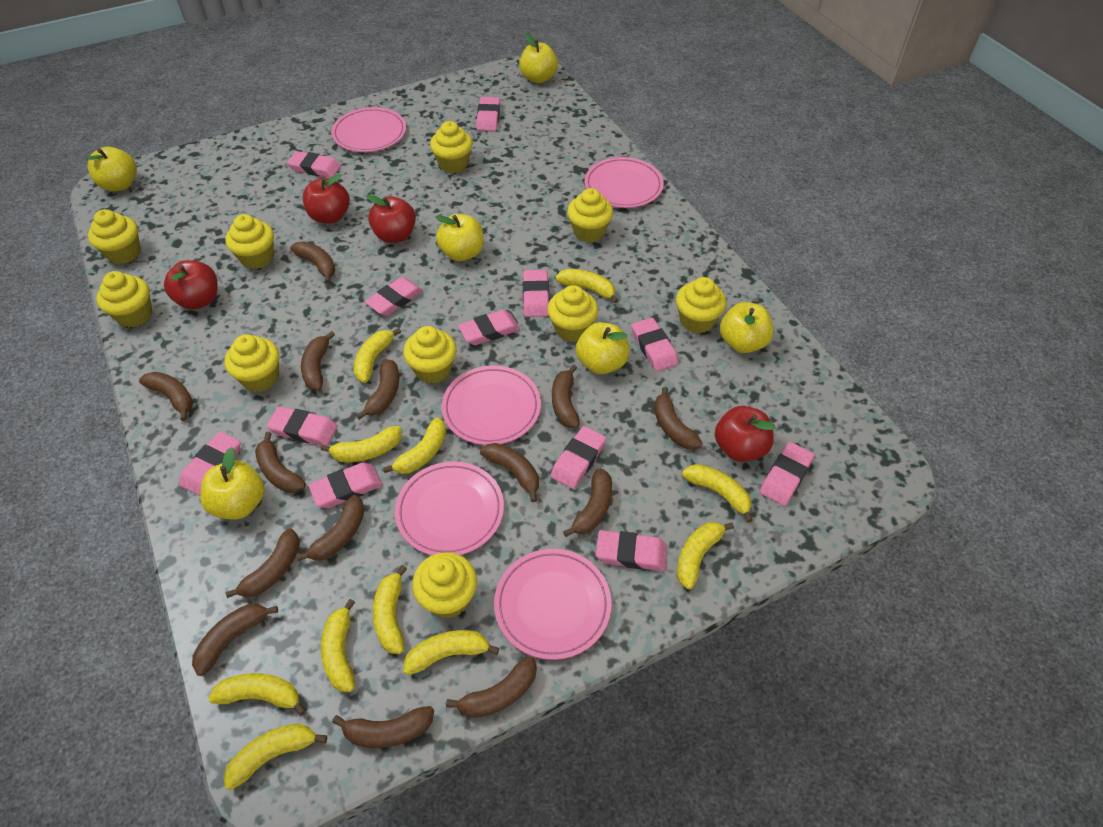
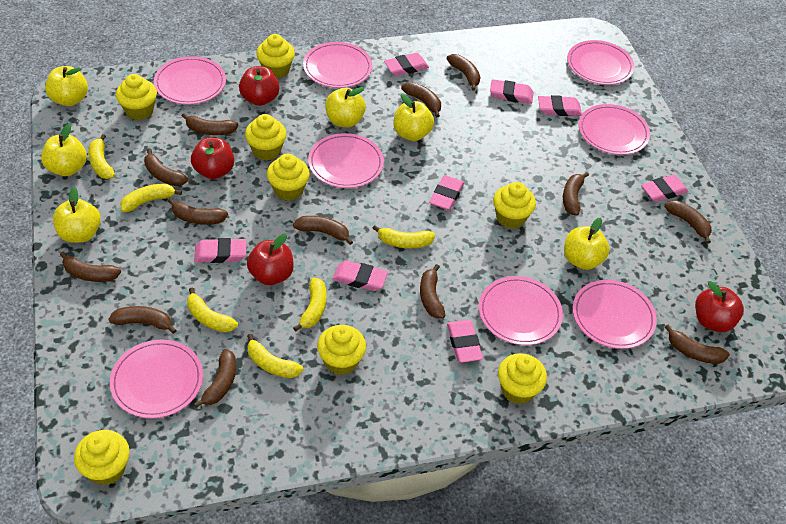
brown banana: [139,372,193,421] [192,604,278,676] [226,528,300,598] [255,432,306,493] [290,241,335,283] [297,495,365,561] [301,331,335,390] [332,706,434,748] [356,359,399,420] [446,656,537,718] [480,443,539,502] [552,365,580,428] [563,468,612,537] [654,387,702,450] = 14 -> [60,252,121,282] [108,306,177,334] [144,148,188,186] [168,198,228,225] [182,113,238,135] [194,349,236,408] [293,216,353,245] [401,82,441,117] [420,264,446,318] [447,54,480,91] [563,172,589,216] [664,200,712,243] [665,325,730,364] = 13
pink eraser: [179,432,240,496] [267,407,338,446] [287,151,341,178] [308,462,382,508] [365,277,423,316] [458,310,520,345] [476,97,500,131] [523,270,549,317] [550,426,606,489] [596,530,667,571] [631,318,678,371] [760,442,814,506] = 12 -> [194,238,246,263] [332,260,388,291] [384,53,429,76] [429,175,464,210] [447,320,483,363] [490,79,534,104] [538,95,582,116] [641,175,688,202] = 8
pink plate: [331,107,406,152] [395,462,504,555] [442,366,541,445] [494,549,611,660] [585,157,664,208] = 5 -> [110,340,203,418] [154,56,226,105] [303,42,372,88] [308,133,384,188] [479,276,563,345] [567,40,634,85] [573,280,657,349] [578,104,650,155] = 8
yellow banana: [208,673,306,716] [224,723,327,790] [321,426,402,462] [321,599,355,692] [354,328,401,383] [373,565,407,654] [383,418,446,474] [403,630,499,675] [555,269,619,303] [677,522,734,589] [682,464,753,523] = 11 -> [88,134,115,179] [120,183,182,212] [187,287,238,332] [247,334,303,378] [293,278,326,331] [372,225,435,248] = 6
yellow cupcake: [88,209,141,264] [96,271,152,328] [224,334,279,392] [225,214,274,269] [403,326,456,384] [412,552,477,618] [430,121,473,173] [547,285,598,342] [567,188,613,242] [676,277,727,334] = 10 -> [74,430,130,485] [116,74,157,120] [245,114,287,160] [256,34,295,79] [267,154,310,201] [317,325,366,375] [493,182,536,229] [498,353,547,404] = 8

